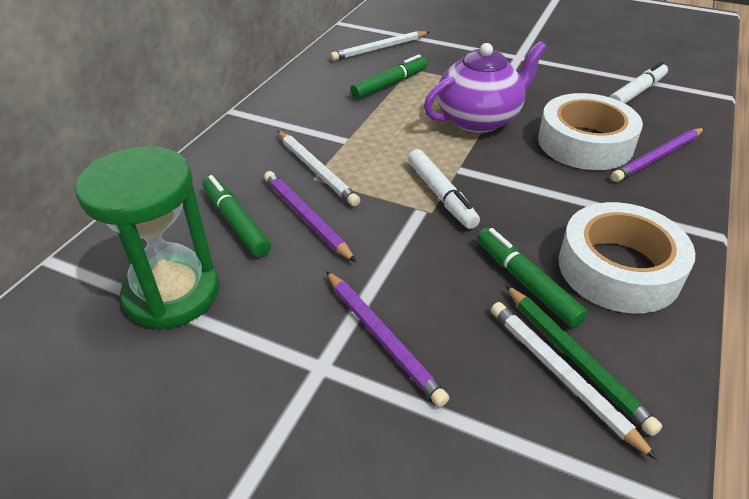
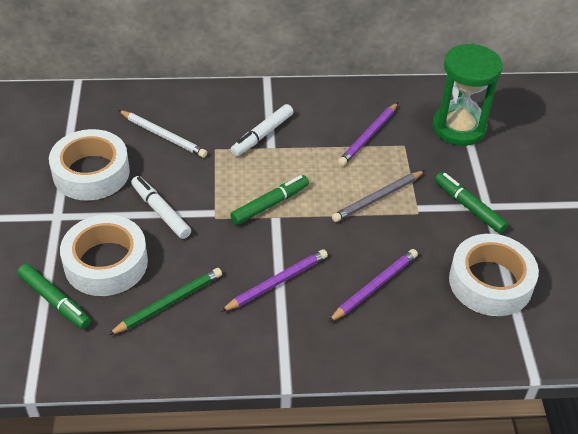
grey pencil: none = 0 -> [332,170,425,222] = 1
purple teapot: [424,41,547,133] = 1 -> none = 0
white pencil: [278,131,360,206] [330,31,429,61] [491,302,658,460] = 3 -> [118,110,207,158] = 1
white tape: [538,93,643,170] [559,202,695,313] = 2 -> [49,129,130,201] [60,215,148,296] [449,234,539,316] = 3

